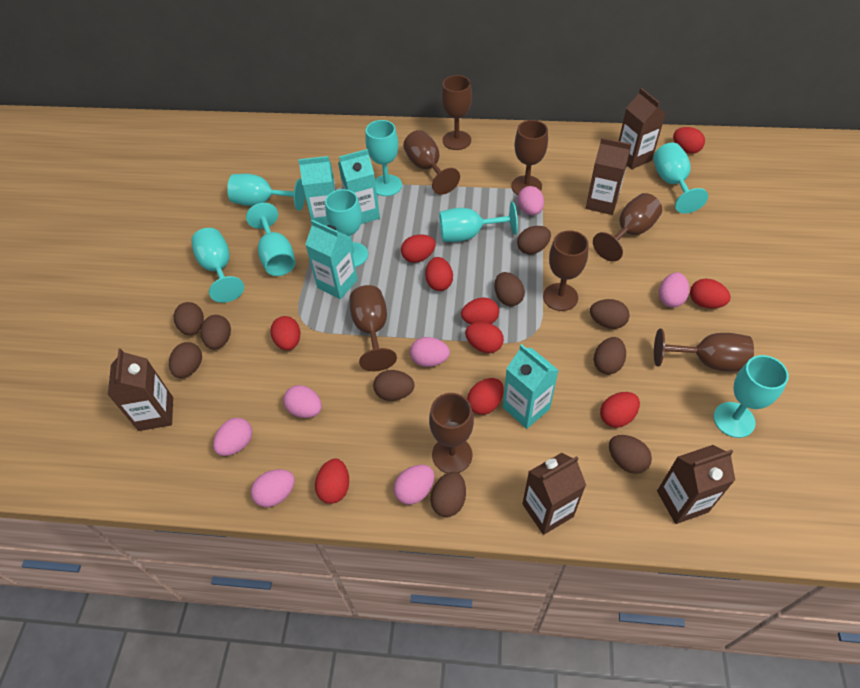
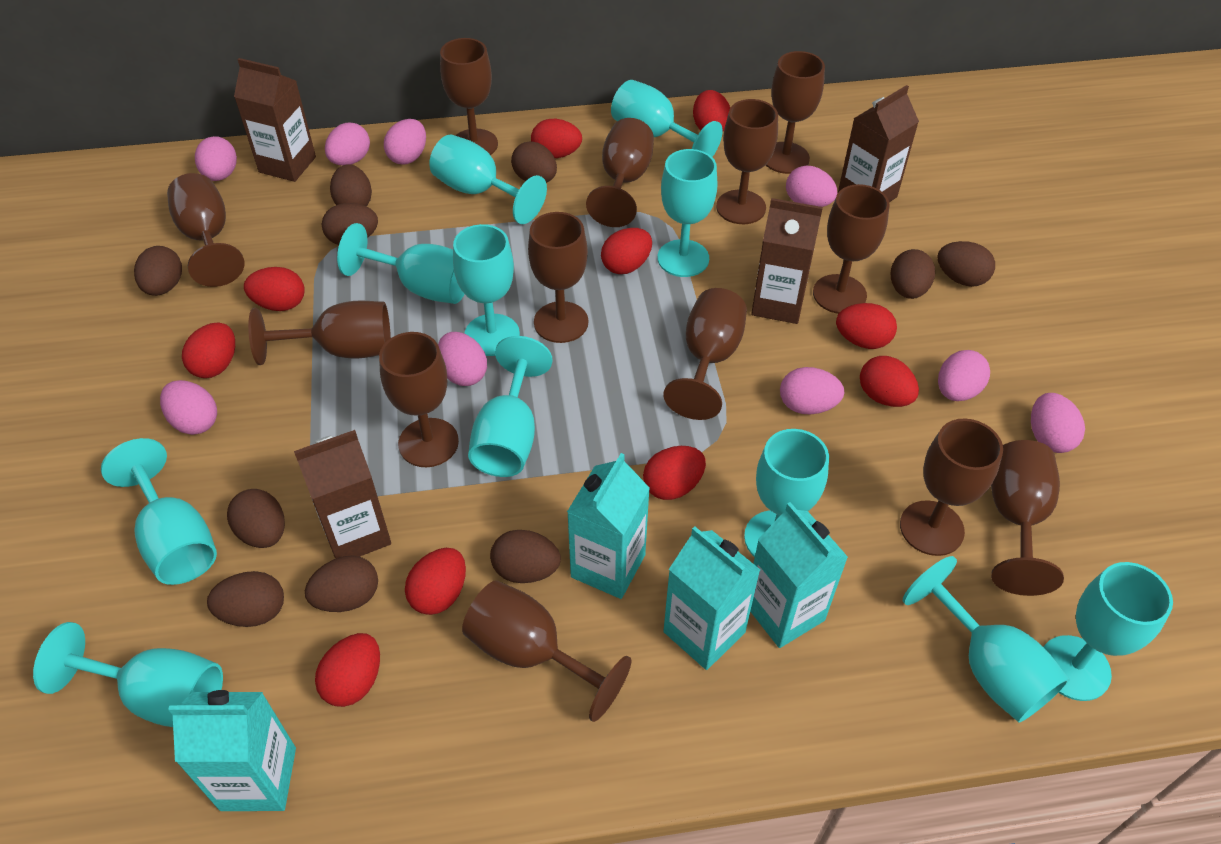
brown carton: [108,348,173,431] [522,453,586,535] [586,138,631,215] [619,88,665,169] [657,445,735,524] = 5 -> [234,58,316,182] [294,430,391,559] [751,198,823,324] [838,85,919,202] = 4
brown goblet: [350,285,397,371] [403,130,460,195] [429,393,474,473] [441,75,472,150] [511,120,548,195] [543,230,589,311] [593,193,662,262] [654,328,754,372] = 8 -> [167,173,245,287] [248,300,391,365] [379,332,459,467] [440,38,498,155] [462,580,632,722] [528,212,588,343] [586,118,654,227] [663,288,747,420] [716,99,778,224] [766,51,825,174] [813,184,890,314] [900,418,1003,556] [991,440,1064,596] = 13
pink egg: [213,418,252,456] [251,469,295,507] [283,385,322,418] [394,465,435,505] [410,337,450,367] [518,186,544,215] [659,272,689,308] = 7 -> [160,380,217,435] [195,136,237,181] [325,122,370,165] [384,119,426,165] [438,332,487,386] [780,367,845,414] [786,165,837,207] [938,350,990,401] [1031,393,1085,453] = 9
turquoise goblet: [191,228,244,303] [227,174,305,211] [246,203,295,276] [325,189,368,267] [365,120,402,196] [439,202,518,242] [653,143,708,214] [713,355,789,438] = 8 -> [33,622,223,727] [101,438,217,585] [337,223,465,304] [429,134,547,224] [453,224,520,356] [468,336,553,477] [611,80,723,157] [657,149,717,277] [744,429,829,557] [903,556,1069,723] [1044,562,1173,701] = 11

